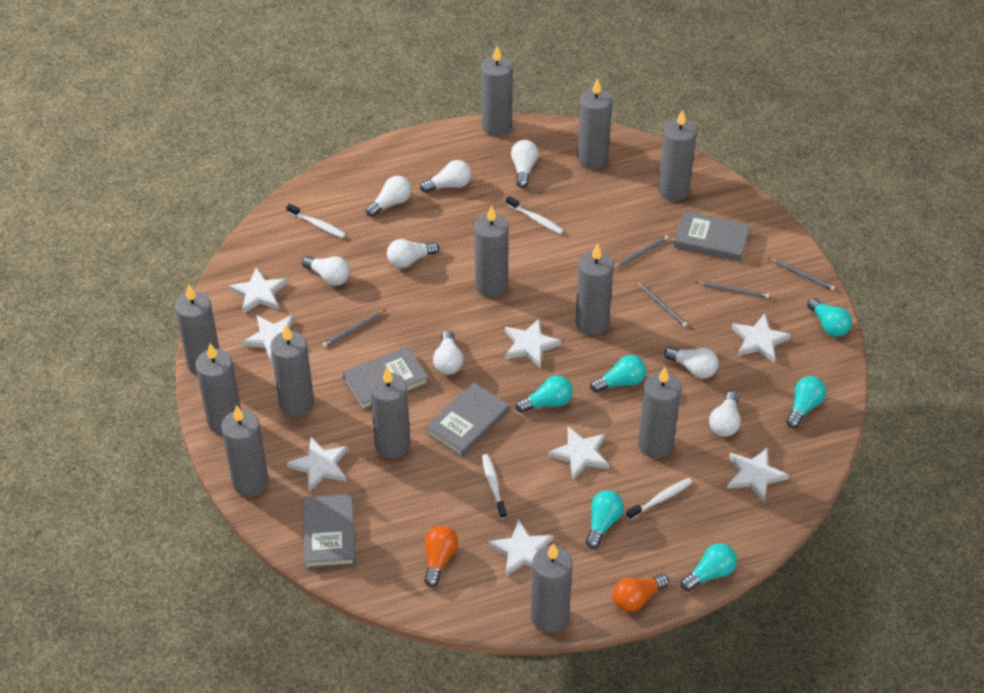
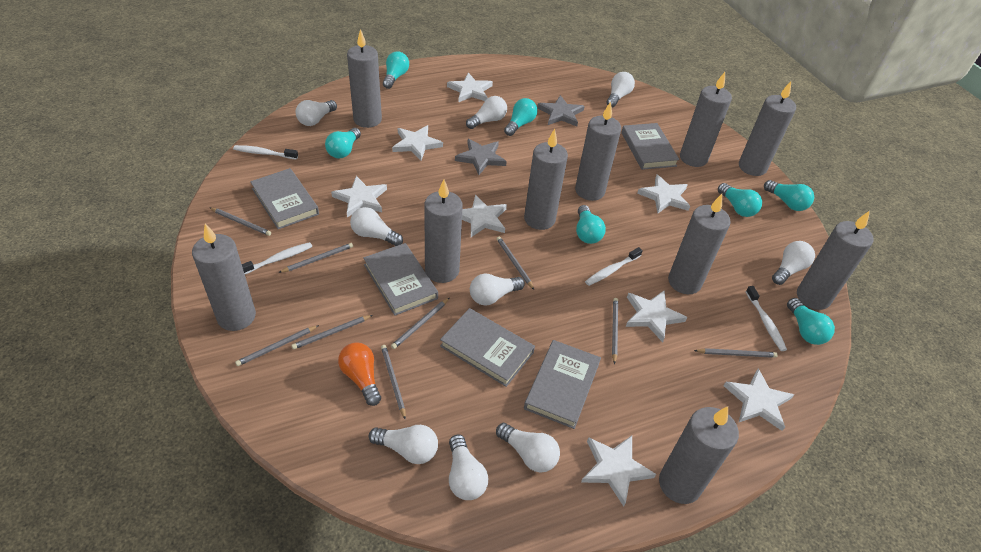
grey book: [303,494,356,569] [343,346,429,411] [426,382,509,457] [674,211,750,261] = 4 -> [250,168,319,229] [363,243,438,316] [440,308,535,387] [524,340,601,429] [621,123,679,170] = 5
grey candle: [175,284,219,375] [196,343,241,435] [221,405,269,496] [270,325,314,416] [370,368,410,459] [475,205,509,297] [481,46,513,137] [531,543,573,633] [575,243,614,336] [577,78,612,170] [638,367,681,458] [658,109,697,201] = 12 -> [192,223,256,331] [347,29,382,128] [424,180,463,283] [524,129,568,230] [575,102,621,201] [659,406,739,504] [668,194,731,294] [680,72,732,167] [739,82,796,176] [797,211,873,310] = 10
grey pencil: [323,309,386,347] [613,235,669,269] [636,281,688,327] [696,281,770,298] [769,258,835,291] = 5 -> [209,207,271,236] [235,325,319,366] [278,243,353,273] [291,315,373,350] [381,345,406,420] [391,298,449,349] [497,236,534,290] [612,298,618,364] [694,348,778,358] = 9
grey star: none = 0 -> [455,139,507,175] [537,95,585,127] = 2
orange light bulb: [424,526,458,587] [613,574,669,612] = 2 -> [338,342,381,406] = 1
turquoise light bulb: [516,376,573,413] [586,490,624,549] [590,355,646,393] [681,543,737,591] [786,376,826,428] [807,298,852,337] = 6 -> [325,128,361,158] [383,51,409,89] [504,98,538,136] [576,205,606,244] [718,183,762,217] [764,180,814,211] [787,298,835,345] = 7
white light bulb: [302,256,350,286] [366,176,412,217] [387,239,439,268] [420,160,471,193] [433,330,463,375] [511,140,538,188] [664,346,719,378] [709,391,741,437] = 8 -> [295,100,337,126] [350,207,403,246] [369,425,438,464] [449,435,488,500] [466,96,507,129] [470,274,525,305] [496,423,560,473] [607,72,635,107] [772,241,815,285] = 9

